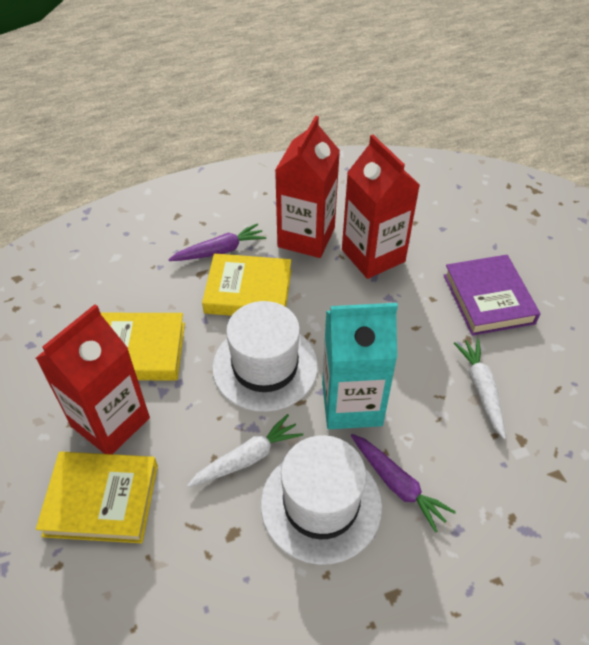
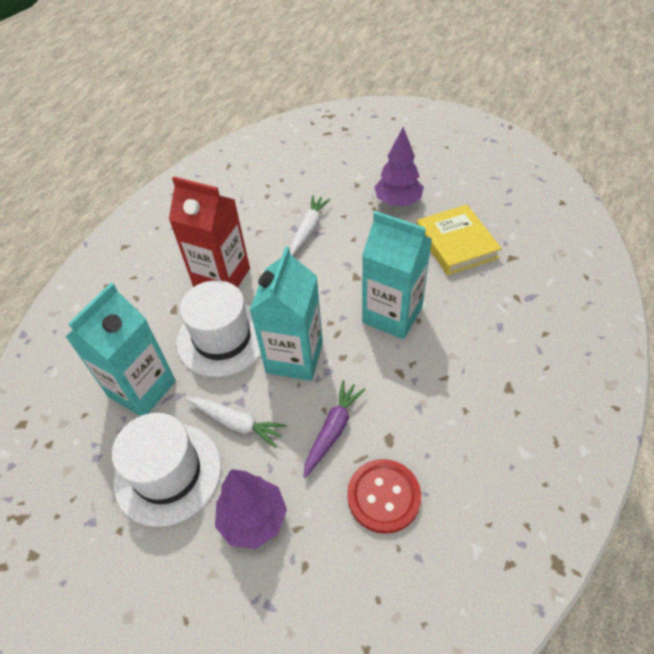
purple book: [444,255,540,336] = 1 -> none = 0
purple carrot: [168,223,266,261] [351,434,456,533] = 2 -> [303,380,366,478] = 1
purple tree: none = 0 -> [215,469,287,549] [374,127,424,206] = 2
red button: none = 0 -> [347,459,421,534] = 1
red carton: [36,304,150,454] [275,116,340,258] [342,135,420,279] = 3 -> [169,177,250,288] = 1
turquoise carton: [322,303,398,429] = 1 -> [66,283,176,416] [250,246,323,381] [362,211,432,339] = 3
yellow book: [36,452,158,543] [101,313,185,380] [202,253,291,316] = 3 -> [417,205,502,275] = 1

